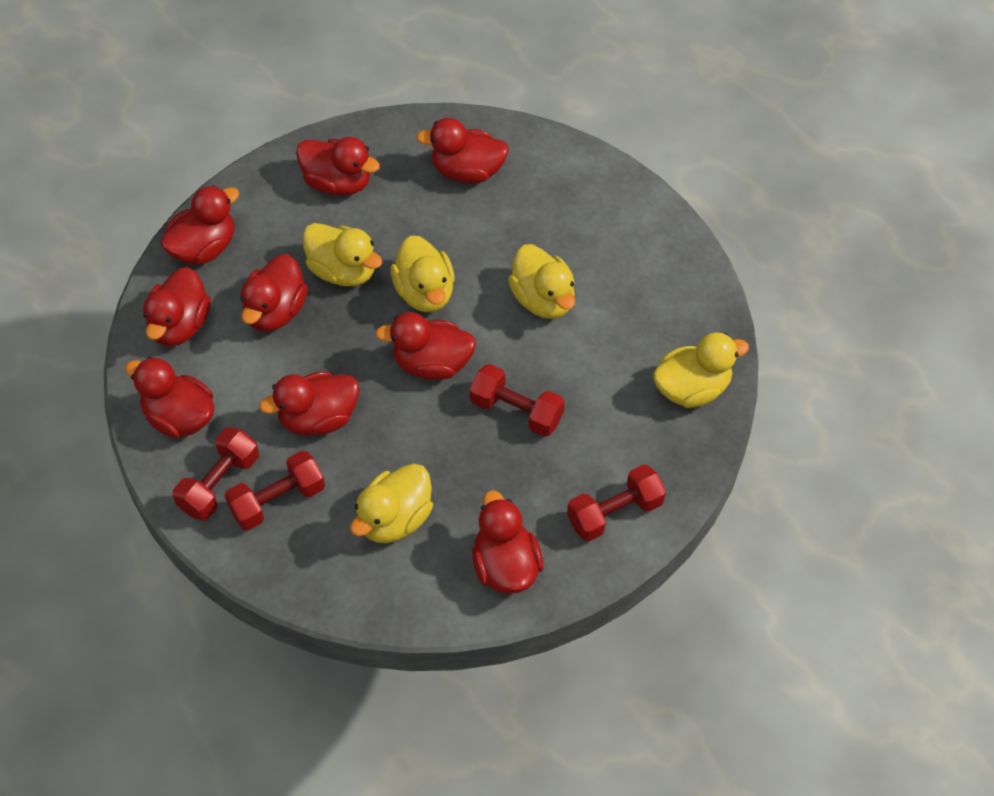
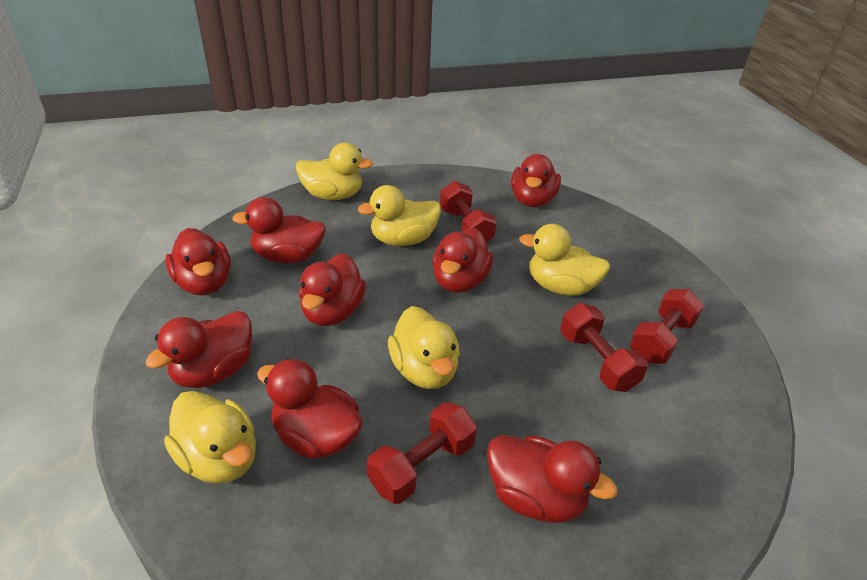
red duck: [125,357,214,438] [143,267,211,346] [160,185,239,264] [240,254,308,332] [259,372,359,436] [296,137,380,196] [375,312,476,380] [416,118,509,184] [472,490,543,594] = 9 -> [145,311,252,388] [165,228,231,295] [232,197,326,264] [257,359,363,459] [299,253,366,326] [432,227,493,293] [487,435,617,523] [511,154,561,207] = 8

